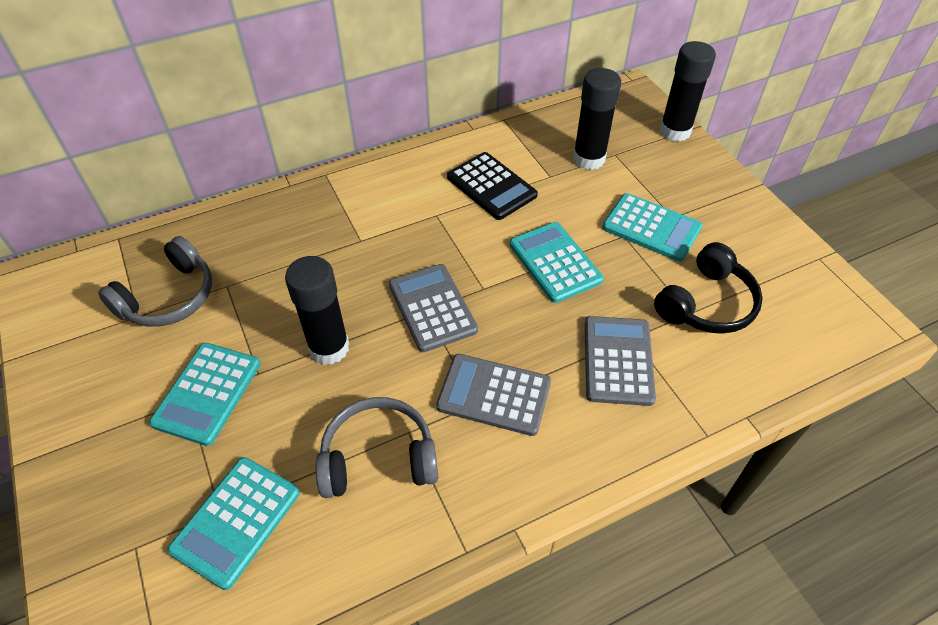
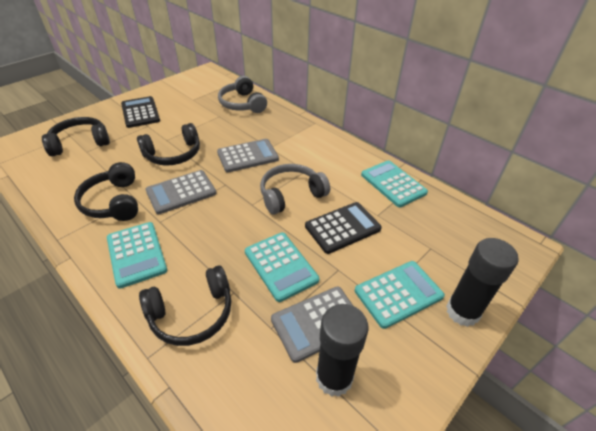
black calculator: [447,152,538,220] = 1 -> [121,96,160,128] [305,202,382,254] = 2
black glue stick: [285,256,349,365] [573,68,621,170] [659,41,716,142] = 3 -> [316,304,369,397] [446,238,519,327] = 2
black headphones: [654,242,763,334] = 1 -> [42,117,110,157] [74,162,138,221] [137,123,200,166] [139,265,231,346] = 4

